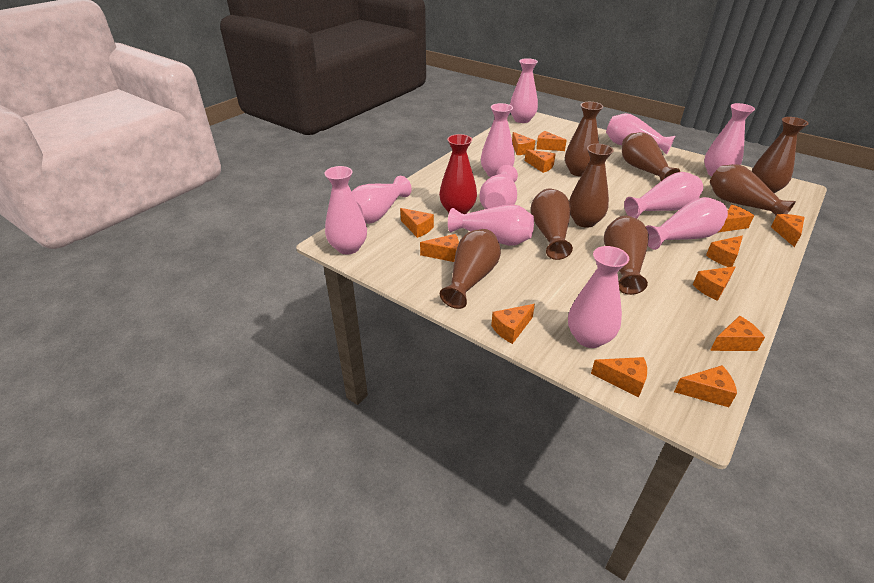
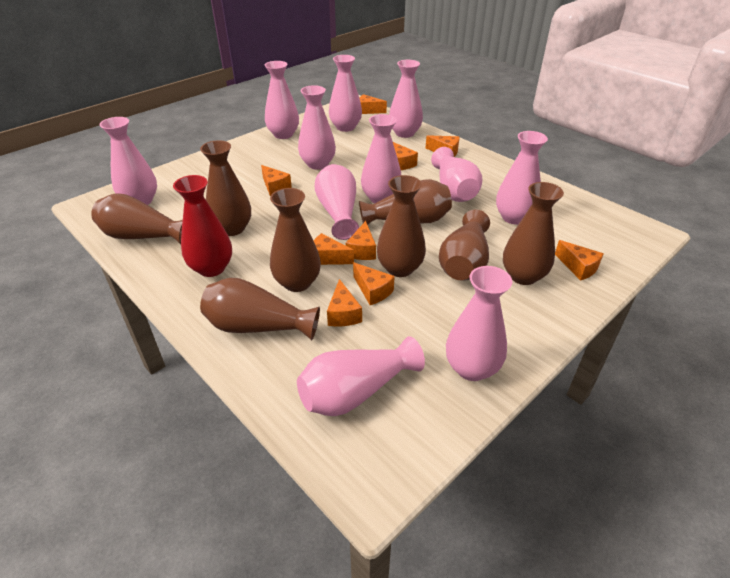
orange cheese: [400,208,434,238] [420,234,459,262] [491,304,535,344] [512,132,535,155] [525,149,555,173] [536,131,567,151] [591,357,647,397] [674,365,737,407] [693,266,736,301] [706,235,743,267] [710,316,765,351] [719,205,754,232] [771,214,805,247] = 13 -> [261,165,292,196] [314,233,354,265] [327,279,362,326] [346,221,376,260] [353,262,395,305] [359,94,387,114] [393,142,418,170] [426,135,459,157] [555,240,604,281] = 9

